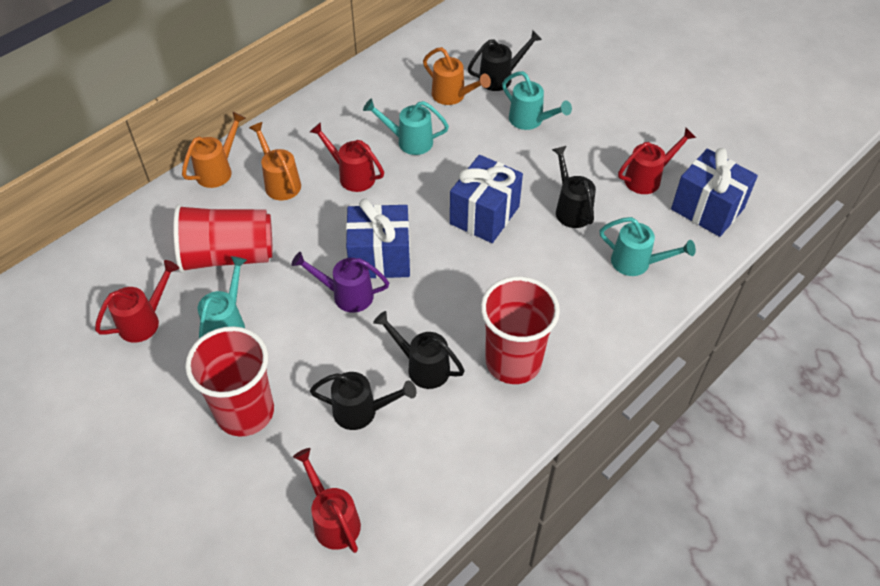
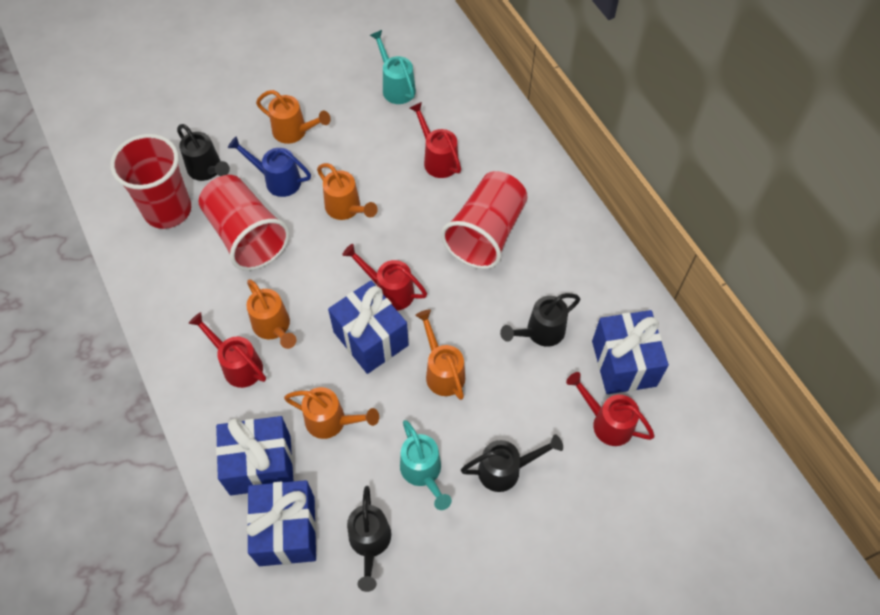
blue gift: [346,199,410,279] [450,155,523,243] [671,148,758,237] = 3 -> [216,416,293,496] [246,480,316,566] [328,281,409,374] [592,310,669,394] = 4
blue watering can: none = 0 -> [228,136,311,197] = 1
orange watering can: [182,111,246,188] [249,122,301,200] [423,47,491,105] = 3 -> [246,279,296,349] [256,90,331,144] [284,387,379,439] [317,163,378,220] [415,310,465,400] = 5
purple watering can: [291,252,389,313] = 1 -> none = 0
turquoise watering can: [198,256,247,338] [363,99,449,155] [502,71,572,130] [599,217,696,276] = 4 -> [370,30,416,104] [400,420,452,510] = 2

